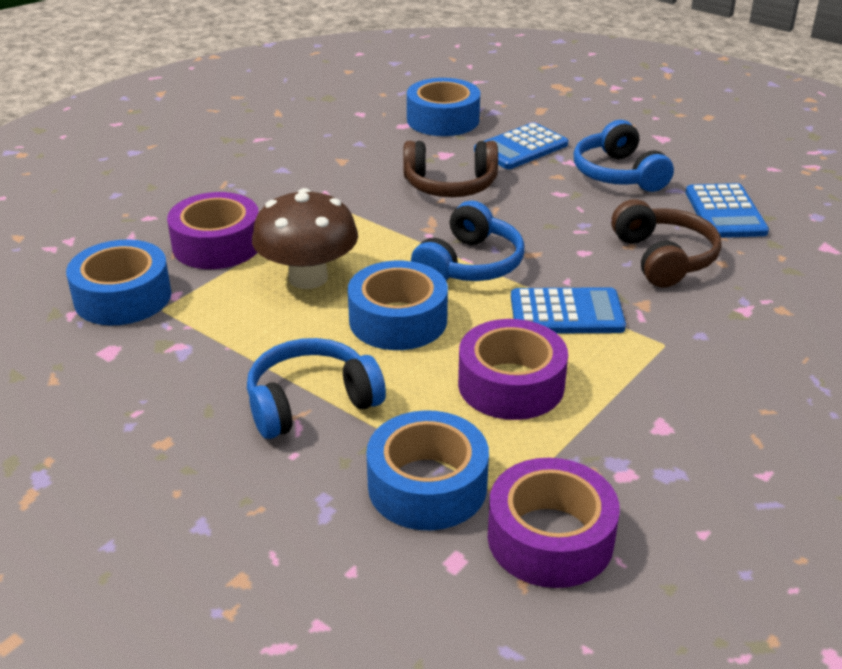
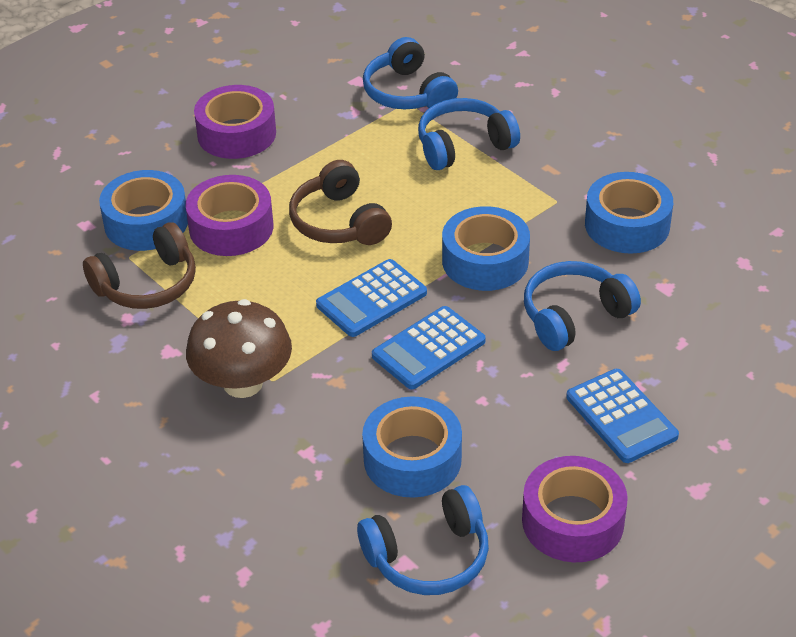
blue headphones: [247,338,386,439] [411,201,524,281] [574,120,674,192] = 3 -> [357,485,489,595] [363,37,458,109] [418,98,520,170] [524,261,641,351] = 4

